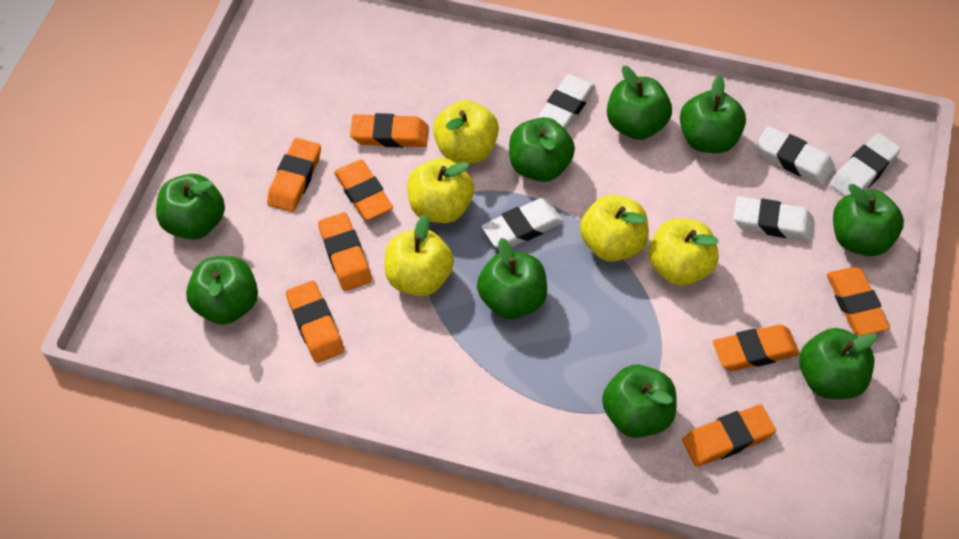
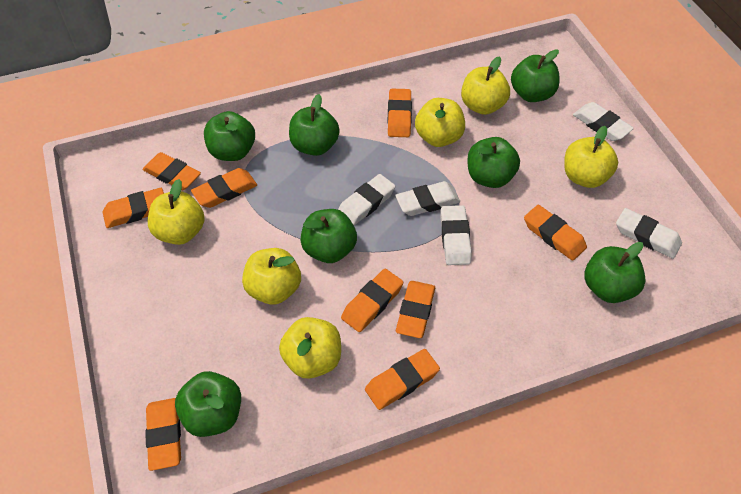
green apple: [156,174,225,240] [186,256,258,325] [477,238,547,319] [509,117,575,182] [602,365,676,438] [607,66,672,140] [680,75,746,153] [799,328,877,399] [833,184,904,256] = 9 -> [175,371,241,437] [204,111,255,161] [289,94,340,156] [300,209,357,263] [468,137,520,188] [511,49,560,102] [584,242,646,303] = 7
orange eraser: [267,138,321,212] [286,281,344,363] [318,212,372,291] [334,160,393,220] [350,113,429,148] [682,404,776,467] [713,325,800,371] [827,267,890,336] = 8 -> [103,188,164,228] [143,152,201,190] [145,398,181,471] [191,168,257,208] [341,269,403,332] [365,349,440,410] [387,89,412,137] [396,281,435,338] [524,205,587,261] = 9
yellow apple: [385,215,454,296] [407,158,474,223] [433,100,499,163] [580,195,649,262] [648,218,719,286] = 5 -> [148,179,204,245] [242,248,301,305] [279,317,341,379] [415,98,465,147] [461,56,510,115] [564,126,618,188] = 6

